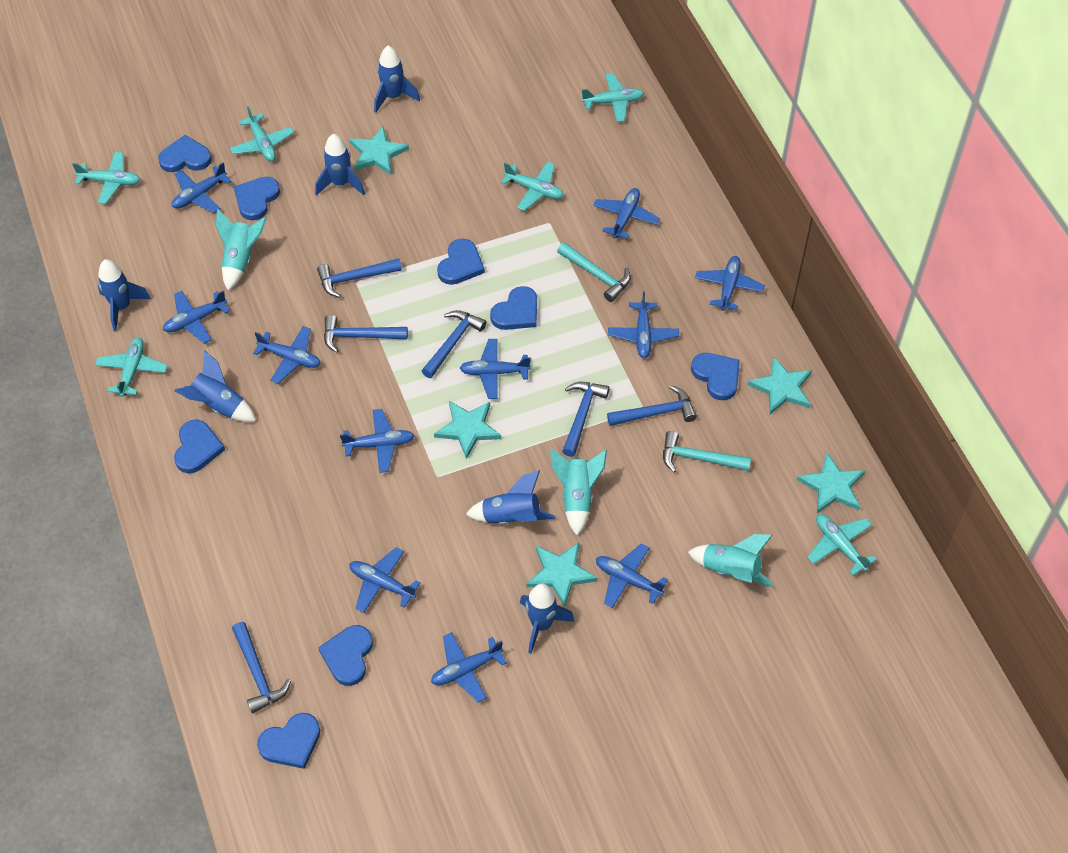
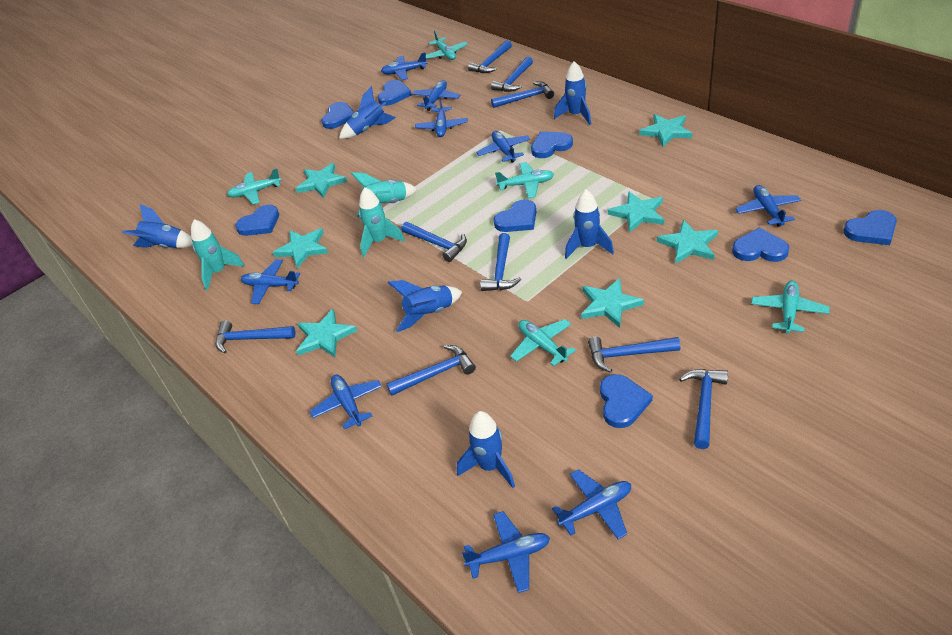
blue hammer: [232,622,291,713] [317,258,402,298] [324,315,408,353] [422,310,486,378] [562,382,610,457] [607,385,697,426] = 6 -> [216,321,295,354] [386,345,476,396] [402,222,467,262] [468,40,512,73] [480,233,521,291] [491,56,533,92] [491,82,554,108] [588,337,680,373] [679,369,728,449] = 9
blue plane: [163,291,230,344] [172,162,232,213] [253,326,321,384] [340,409,415,473] [349,547,421,613] [431,632,507,703] [460,339,531,399] [593,188,660,239] [596,543,668,608] [608,292,679,358] [695,256,765,311] = 11 -> [241,259,300,304] [310,375,382,429] [381,52,427,80] [412,80,460,111] [415,97,467,137] [462,511,550,593] [476,131,530,163] [552,469,631,539] [735,185,801,227] = 9
turquoise hammer: [557,242,631,302] [663,431,751,473] = 2 -> none = 0
turquoise plane: [72,152,140,204] [95,337,168,397] [230,106,294,161] [501,162,564,211] [581,73,644,122] [807,514,877,575] = 6 -> [227,168,281,204] [426,30,468,60] [495,162,554,198] [510,319,576,366] [751,281,830,334] = 5
turquoise star: [349,126,409,175] [434,401,502,459] [526,542,598,607] [747,357,812,414] [797,453,865,513] = 5 -> [272,228,328,269] [295,163,347,198] [296,309,357,357] [581,278,644,328] [608,192,664,232] [639,114,692,147] [657,220,718,264] = 7

